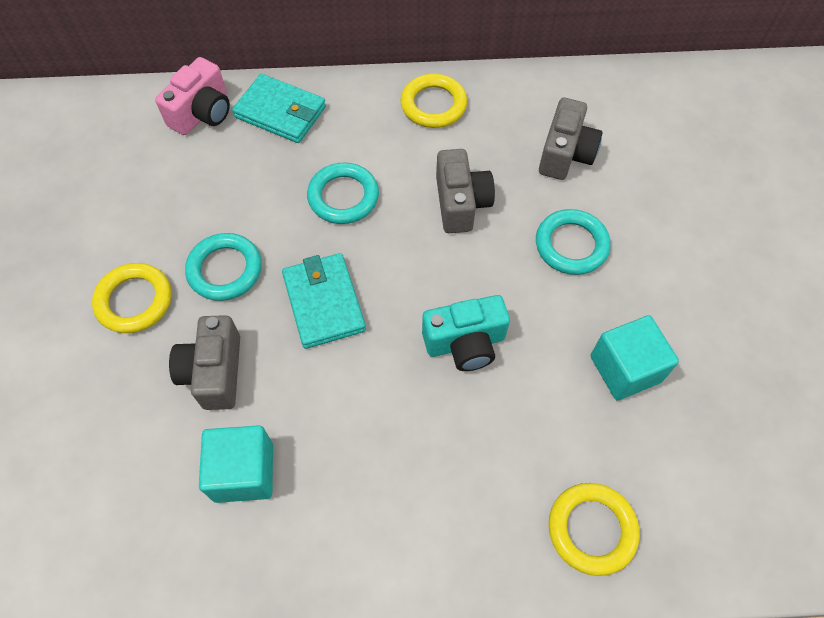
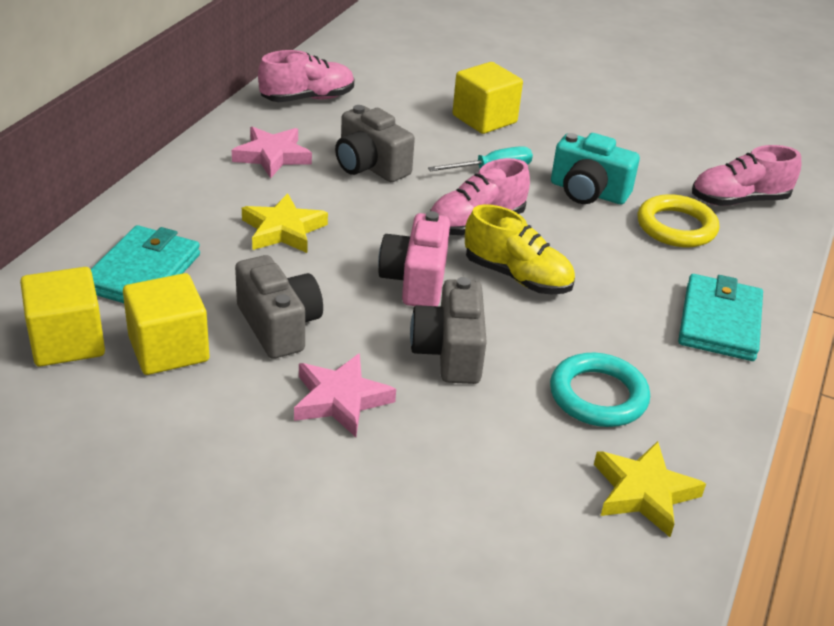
pink shoe: none = 0 -> [258,50,354,102] [430,158,530,235] [692,145,801,206] = 3
pink star: none = 0 -> [232,127,312,178] [294,353,396,437] = 2
turquoise cube: [199,425,273,503] [591,315,679,401] = 2 -> none = 0
turquoise ring: [185,233,262,301] [307,163,379,224] [536,209,611,275] = 3 -> [550,353,650,427] = 1
turquoise screwdriver: none = 0 -> [428,146,533,171] = 1
yellow cube: none = 0 -> [20,267,105,367] [123,273,209,375] [452,62,523,134] = 3
yellow ring: [92,263,171,333] [401,74,467,128] [549,483,640,576] = 3 -> [637,194,719,247] = 1
yellow shoe: none = 0 -> [465,204,575,294] = 1
yellow star: none = 0 -> [242,193,328,253] [594,441,706,537] = 2

